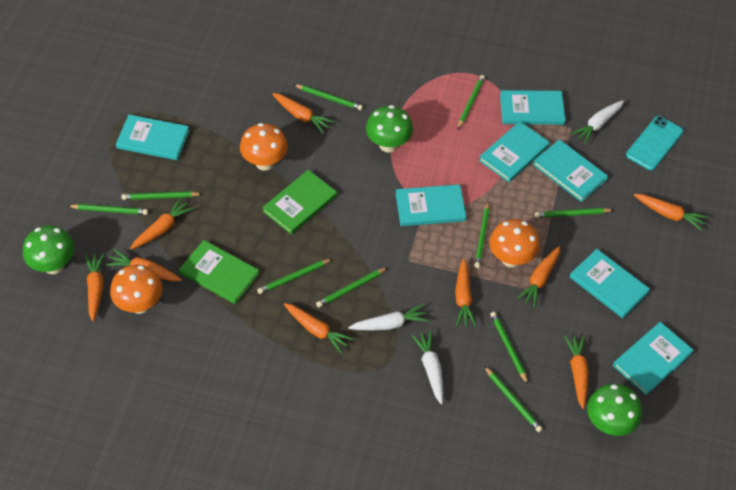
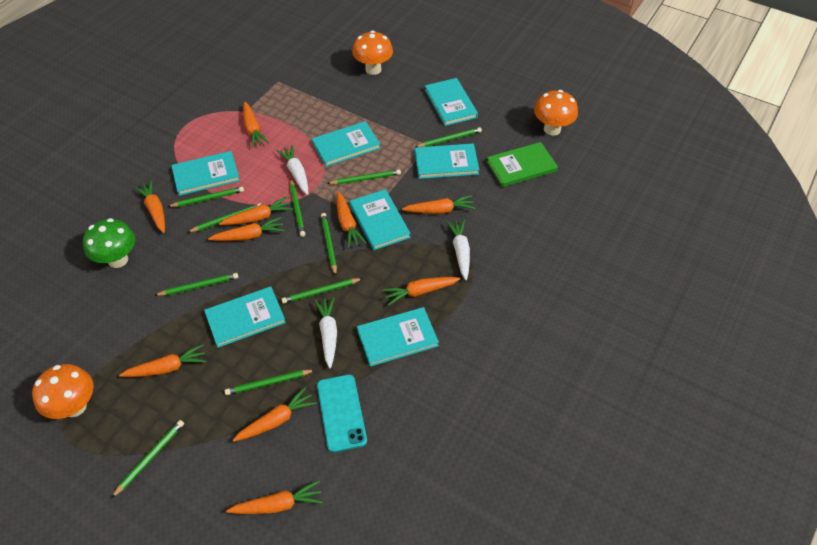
green book: [179,240,259,304] [262,170,337,235] = 2 -> [486,142,558,187] = 1
green mushroom: [23,225,74,274] [366,105,413,153] [587,384,642,436] = 3 -> [83,218,135,268] = 1
orange carrot: [85,253,105,322] [106,249,182,281] [130,198,194,249] [272,93,334,133] [284,303,353,354] [455,259,476,327] [517,246,560,308] [564,335,589,409] [634,194,708,231] = 9 -> [119,344,207,377] [134,180,165,233] [208,217,285,241] [219,196,293,225] [226,480,323,514] [233,387,317,442] [243,102,269,148] [337,191,366,248] [382,277,460,306] [402,195,476,214] = 10

